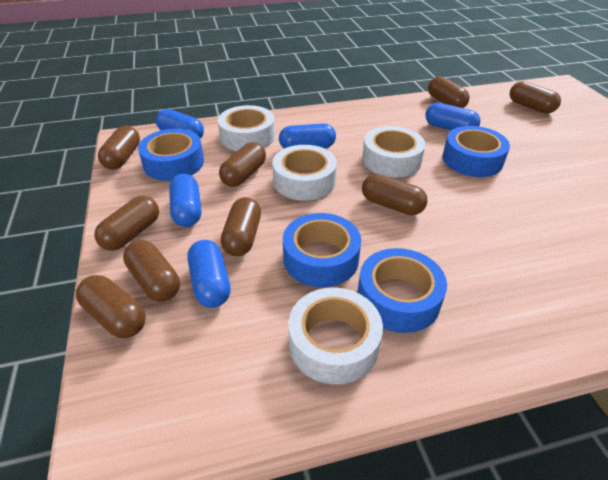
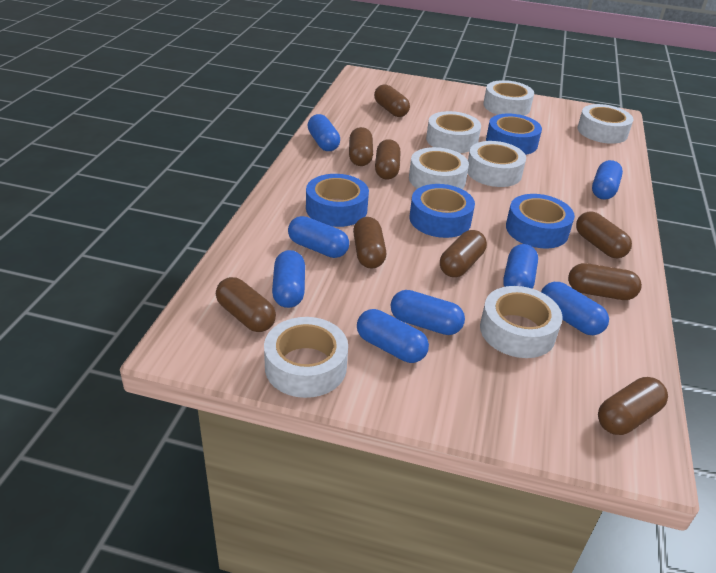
blue capsule: [156,109,204,139] [169,174,201,227] [187,240,231,308] [279,123,336,149] [425,103,480,130] = 5 -> [272,250,305,308] [288,216,349,258] [307,114,340,151] [357,309,429,363] [391,290,465,335] [503,244,538,289] [541,282,609,335] [592,160,623,200] = 8
white tape: [218,105,275,151] [272,145,337,201] [288,287,383,385] [362,126,426,178] = 4 -> [264,317,348,398] [409,147,469,189] [426,111,481,153] [468,141,526,187] [480,286,562,358] [483,80,534,116] [577,104,633,144] = 7

